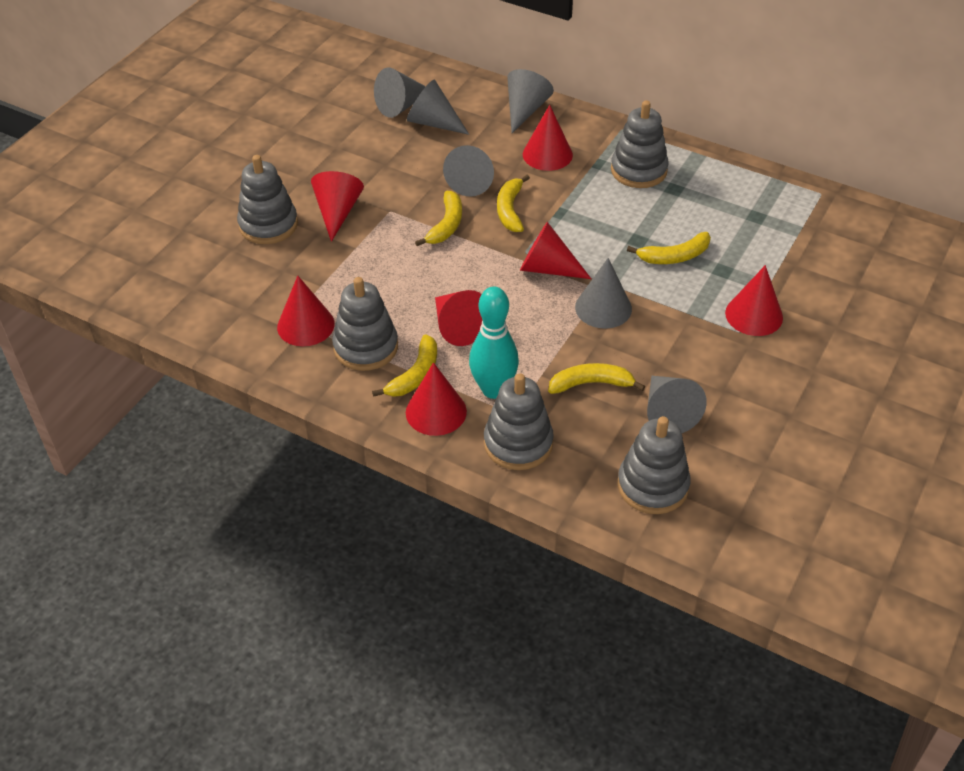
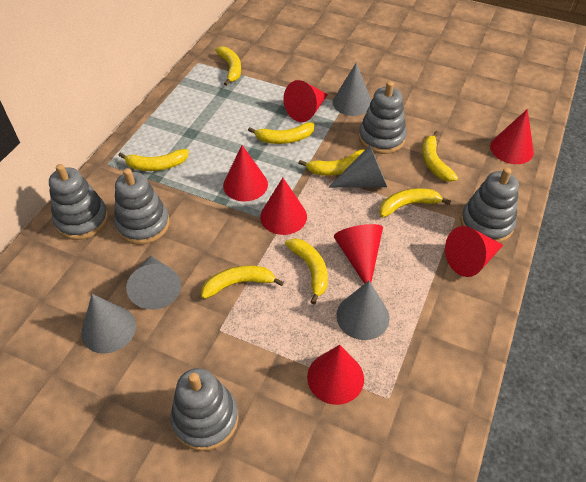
grey cone: [374,68,426,118] [407,80,469,135] [443,145,494,197] [507,69,554,133] [575,258,632,329] [647,376,707,433] = 6 -> [81,294,136,354] [126,256,181,310] [328,145,387,188] [333,63,372,116] [336,281,389,340] = 5
turquoise bowling pin: [469,287,519,399] = 1 -> none = 0
yellow banana: [372,334,437,397] [415,191,462,246] [497,175,530,232] [548,363,645,394] [627,232,711,264] = 5 -> [118,149,189,171] [201,265,284,299] [215,46,241,86] [248,122,314,144] [285,238,328,304] [298,149,365,175] [379,188,451,217] [422,131,458,182] = 8

